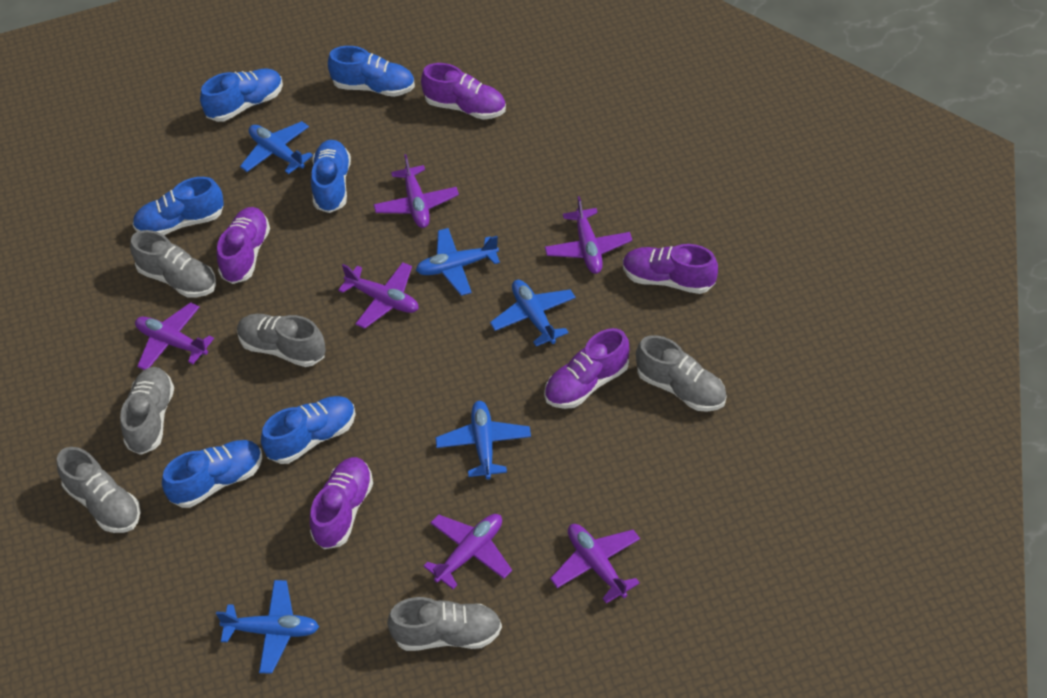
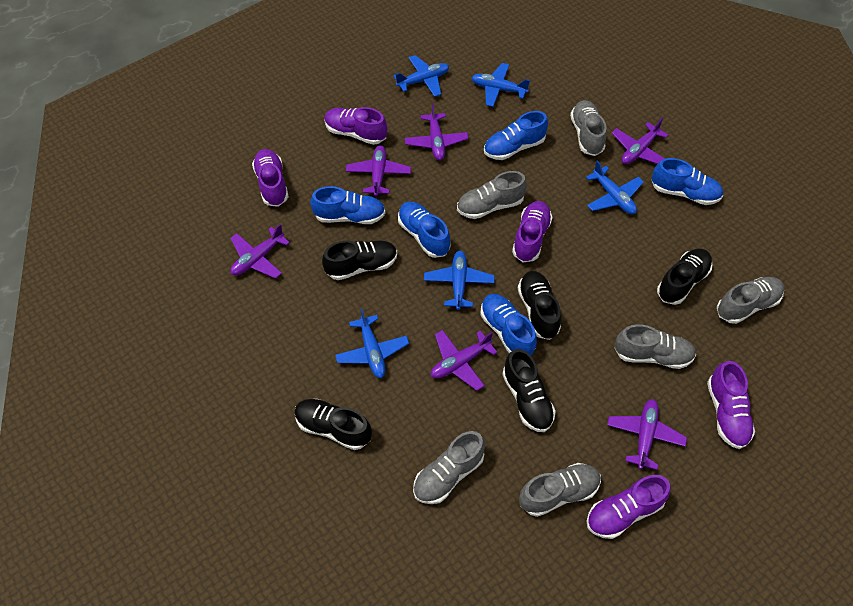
black shoe: none = 0 -> [294,399,372,450] [322,241,397,280] [502,349,556,432] [518,271,561,340] [657,249,712,305] = 5
blue shoe: [132,177,224,235] [162,440,262,508] [200,68,283,122] [261,396,356,464] [311,140,351,213] [328,46,415,97] = 6 -> [310,186,386,224] [398,202,450,258] [481,294,537,355] [484,111,548,160] [651,158,723,205] = 5

